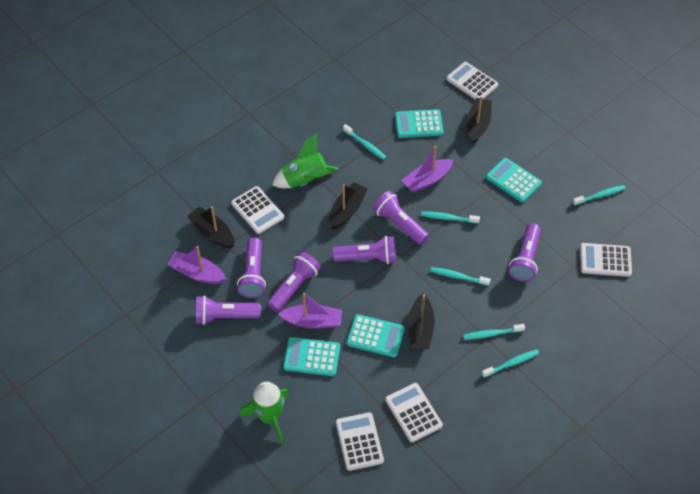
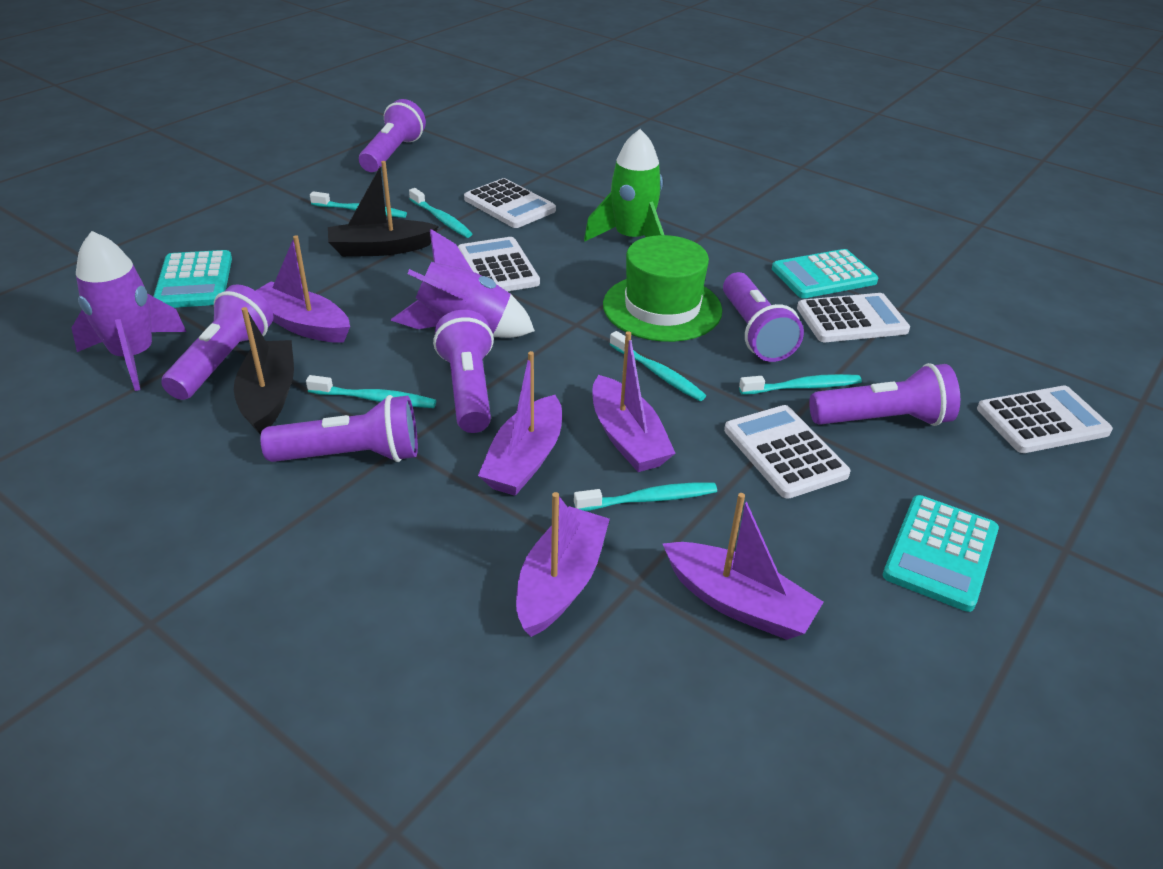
black boat: [187,206,234,248] [329,182,368,229] [408,293,435,349] [466,97,492,143] = 4 -> [234,307,294,435] [328,161,439,257] = 2
green hat: none = 0 -> [603,235,722,342] = 1
green rocket: [240,382,289,444] [272,133,339,188] = 2 -> [584,129,664,242] = 1
purple boat: [167,246,226,284] [278,293,342,329] [402,146,453,193] = 3 -> [255,235,350,342] [478,351,562,496] [516,492,610,637] [592,331,676,472] [663,493,824,640] = 5
purple rocket: none = 0 -> [72,231,186,391] [391,229,535,338] = 2
turquoise calculator: [283,337,340,376] [347,314,405,358] [395,109,444,138] [486,158,542,203] = 4 -> [153,250,232,308] [772,249,878,298] [883,495,999,612] = 3

